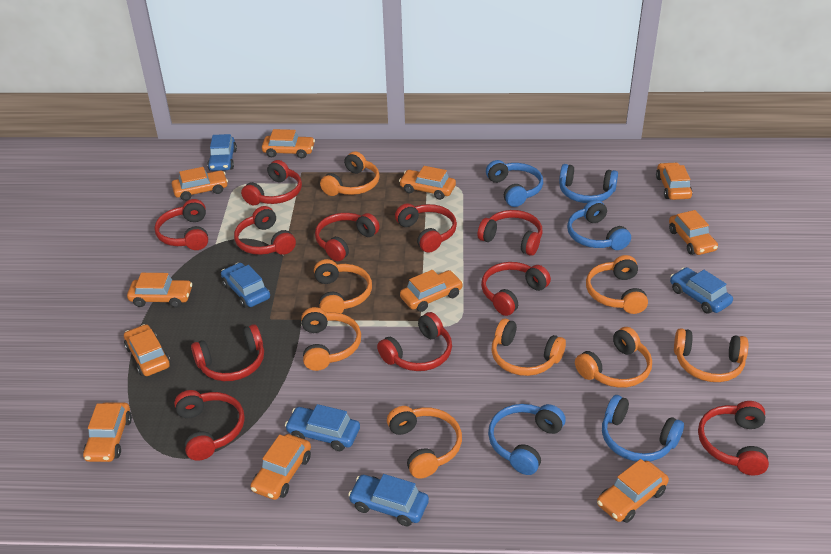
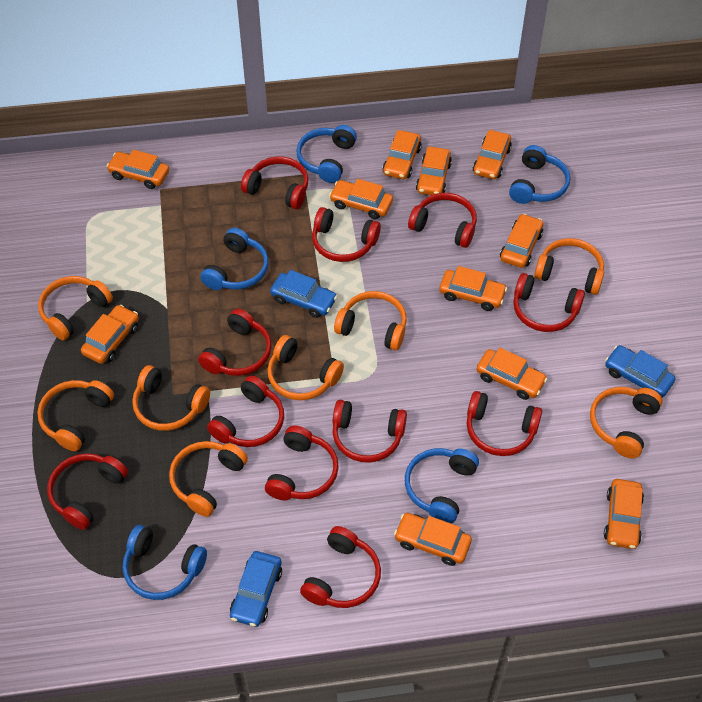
blue car: [207,134,237,171] [221,263,270,308] [285,404,360,451] [348,474,429,526] [670,267,733,314] = 5 -> [230,551,282,627] [270,270,337,318] [605,345,675,398] = 3

